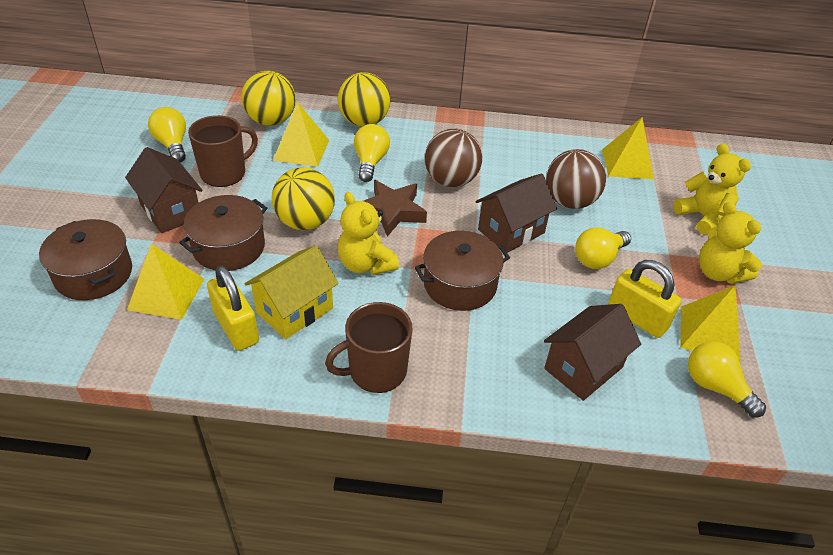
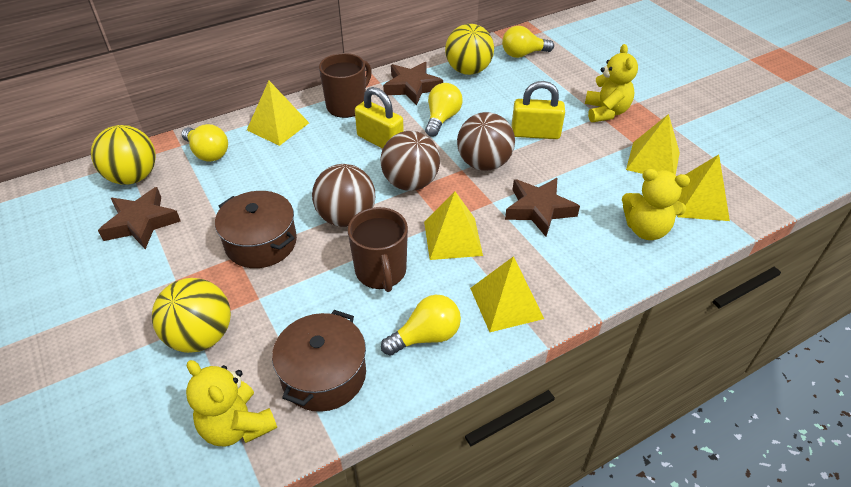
brown ball: [425,129,482,187] [546,149,606,209] = 2 -> [312,164,375,227] [380,131,440,191] [457,112,515,171] = 3
brown house: [125,147,203,233] [476,173,557,253] [544,304,641,401] = 3 -> none = 0
brown pot: [39,219,132,300] [179,195,267,271] [415,231,510,311] = 3 -> [215,191,297,268] [272,310,366,412] = 2
brown star: [364,180,427,237] = 1 -> [98,187,181,249] [383,62,443,105] [505,178,580,237] = 3
yellow house: [245,246,339,339] = 1 -> none = 0
yellow pyramid: [127,244,204,320] [273,102,329,167] [602,118,654,179] [680,286,740,362] = 4 -> [247,81,309,146] [424,191,483,260] [470,256,544,332] [626,114,680,175] [677,155,730,221] = 5

